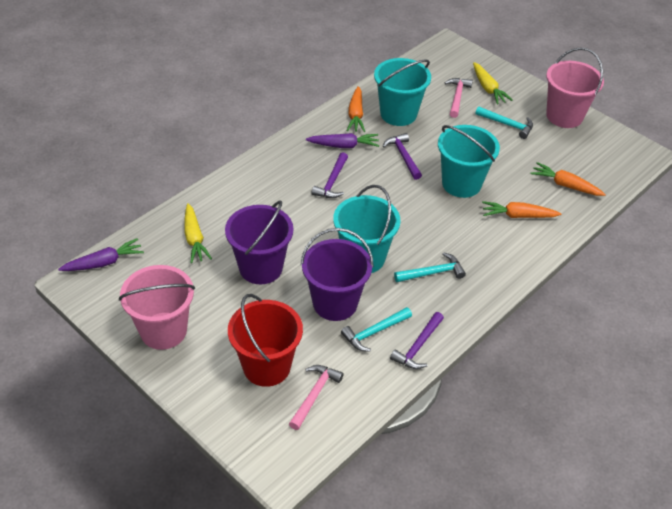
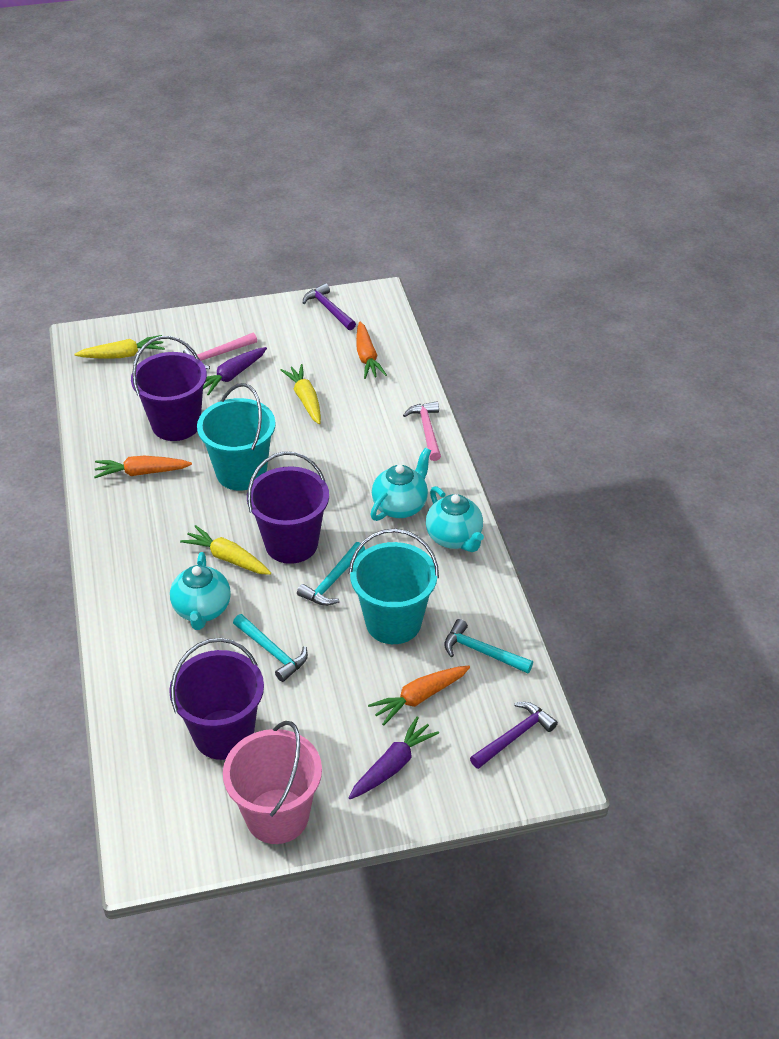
pink bucket: [119,265,195,350] [546,47,604,128] = 2 -> [223,721,322,844] = 1
purple bucket: [225,201,294,284] [301,228,374,321] = 2 -> [131,336,207,441] [169,638,264,760] [247,451,329,564] = 3
purple hammer: [312,152,348,198] [382,133,422,180] [390,312,444,369] = 3 -> [303,283,356,330] [470,702,558,769] = 2
red bucket: [228,294,303,387] = 1 -> none = 0
turquoise bucket: [333,185,401,273] [374,58,431,126] [438,125,500,198] = 3 -> [197,383,276,491] [349,528,439,644] = 2
turquoise teapot: none = 0 -> [170,552,231,630] [370,448,431,521] [426,486,484,552] = 3
yellow carrot: [184,203,212,263] [473,62,513,105] = 2 -> [75,335,165,358] [180,525,271,575] [281,364,321,424] = 3

